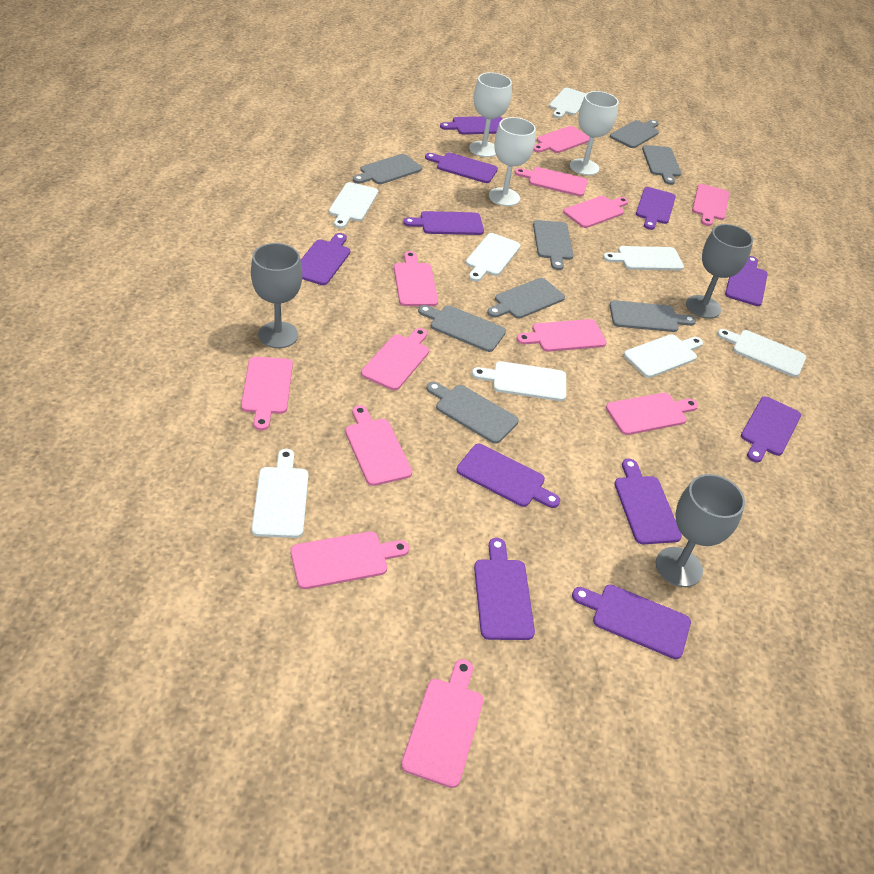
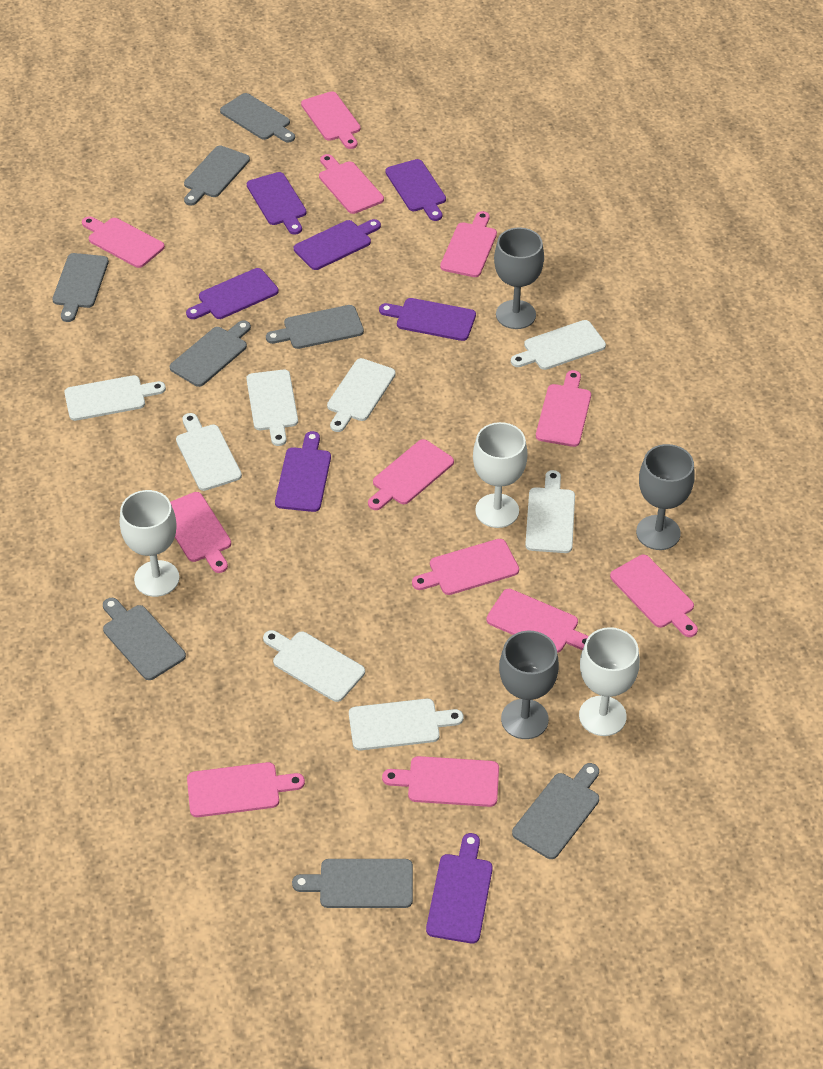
purple cutting board: [301,233,350,285] [403,211,484,235] [425,153,498,183] [440,116,503,135] [457,444,560,508] [474,538,535,640] [572,584,691,659] [614,459,682,545] [636,187,676,230] [725,256,768,306] [741,396,801,463] = 11 -> [186,268,279,319] [247,172,307,234] [275,431,331,512] [294,219,381,270] [379,298,476,341] [385,159,446,221] [426,833,493,944] = 7

